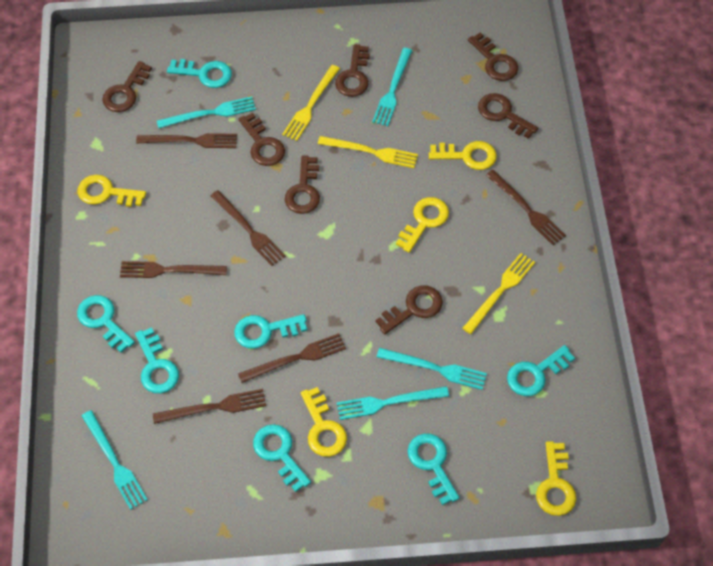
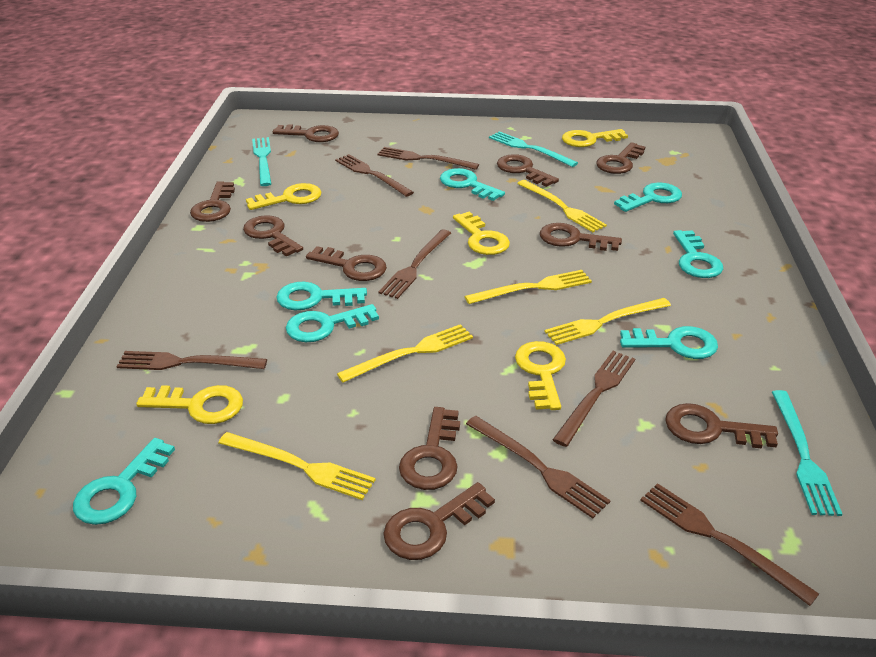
brown fork: [120,261,227,278] [136,133,237,148] [153,389,266,424] [211,190,285,266] [238,333,346,383] [486,170,566,245] = 6 -> [116,351,267,370] [335,154,414,197] [377,147,479,170] [378,229,451,299] [466,416,611,518] [553,351,635,447] [640,483,819,606] = 7
brown key: [102,61,152,112] [239,113,285,166] [285,155,320,214] [335,44,370,97] [376,285,443,334] [468,33,518,81] [478,93,538,139] = 7 -> [190,181,235,222] [243,215,303,257] [273,124,339,142] [306,246,387,281] [383,482,495,560] [399,407,460,490] [497,154,559,187] [540,223,622,251] [596,142,645,174] [665,403,778,448] = 10
turquoise fork: [82,410,148,510] [157,96,256,128] [337,386,449,420] [372,48,412,126] [377,348,487,390] = 5 -> [252,137,271,186] [489,131,578,167] [772,390,843,516] = 3
yellow fork: [282,65,340,141] [318,136,418,168] [462,253,535,334] = 3 -> [218,432,376,500] [337,324,473,382] [465,270,592,304] [517,180,607,232] [544,298,671,345] = 5

